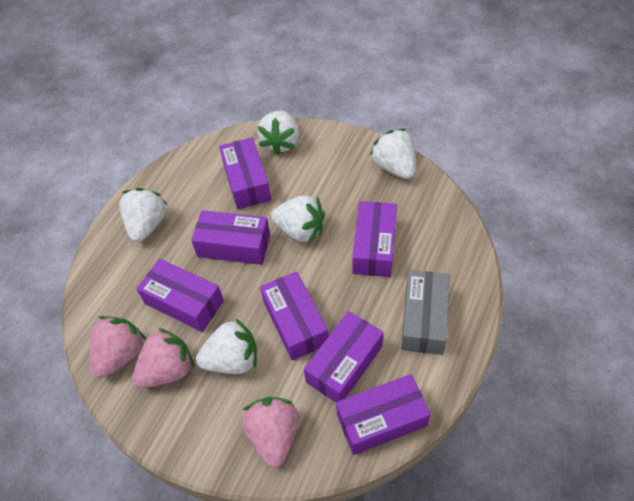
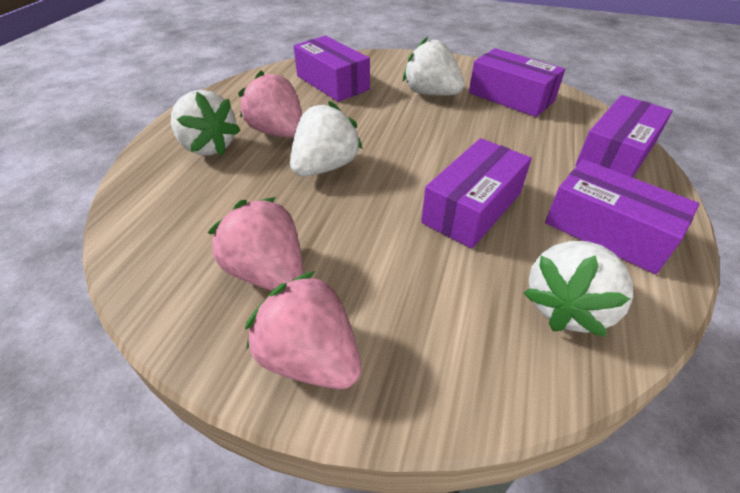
grey box: [401,270,450,355] = 1 -> none = 0
purple box: [136,259,224,332] [191,210,270,265] [219,137,271,209] [260,271,328,360] [304,311,384,402] [336,374,431,455] [352,201,397,277] = 7 -> [294,36,370,102] [421,138,532,248] [469,48,565,117] [545,159,699,274] [575,95,673,178] = 5
white strawberry: [119,188,167,242] [196,318,257,374] [257,111,299,155] [271,195,325,243] [370,129,416,179] = 5 -> [171,90,241,156] [290,101,363,177] [403,37,464,96] [523,241,633,337] = 4

